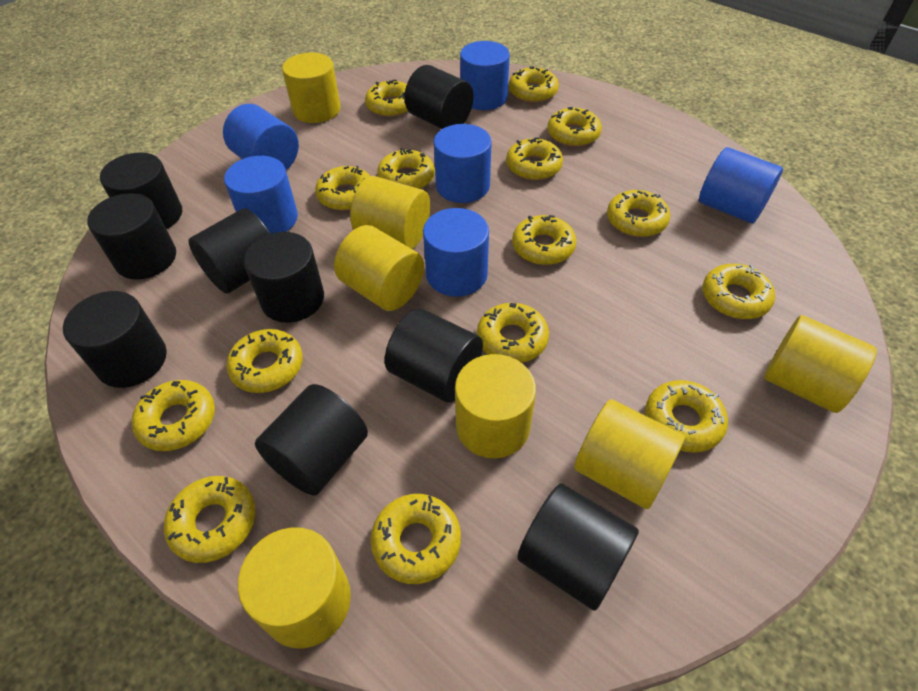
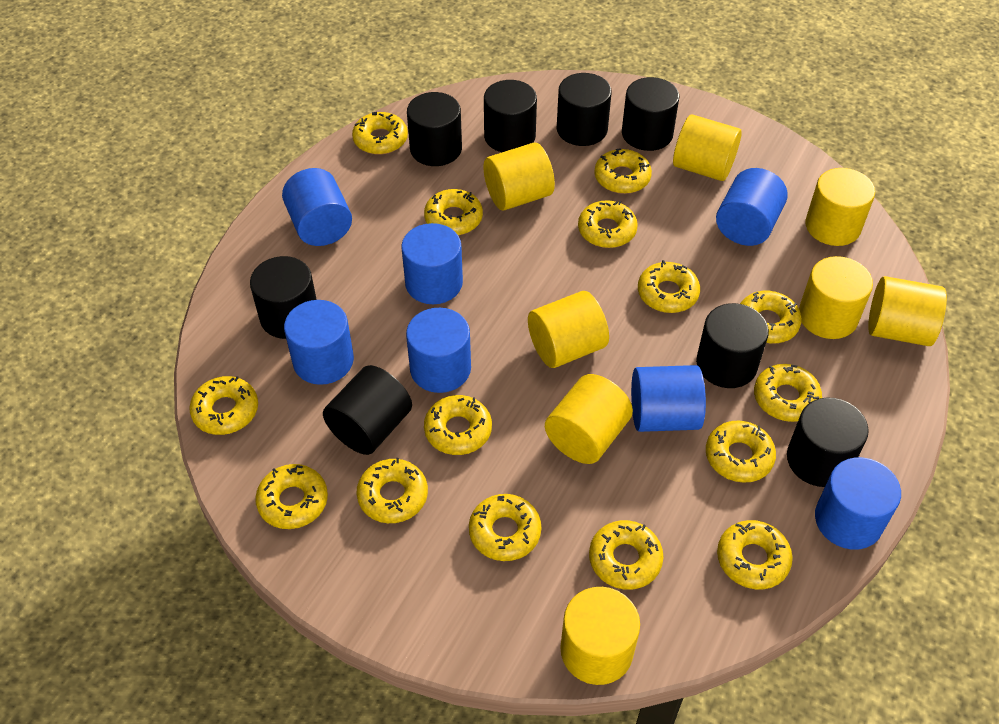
black cylinder: [63,291,167,388] [87,193,176,279] [100,152,182,229] [188,208,270,294] [244,232,324,323] [255,384,368,496] [385,308,483,403] [404,65,473,129] [517,483,639,611] = 9 -> [250,256,317,339] [323,365,412,455] [407,92,462,166] [484,80,537,152] [557,73,612,146] [622,77,680,151] [696,303,769,388] [787,398,869,487] = 8
blue cylinder: [223,104,299,170] [224,156,298,234] [423,208,489,297] [434,124,492,203] [460,41,510,110] [699,147,783,223] = 6 -> [282,168,352,246] [284,300,354,385] [401,223,463,304] [406,308,471,393] [631,365,706,432] [716,168,788,246] [815,457,901,550] = 7
yellow cylinder: [238,527,351,649] [282,53,341,123] [334,225,424,311] [350,176,430,249] [455,354,536,458] [574,399,685,509] [764,315,877,413] = 7 -> [484,143,555,211] [528,291,609,368] [545,374,633,464] [560,587,640,685] [673,114,742,181] [799,256,873,339] [805,168,875,246] [868,276,947,346] = 8

